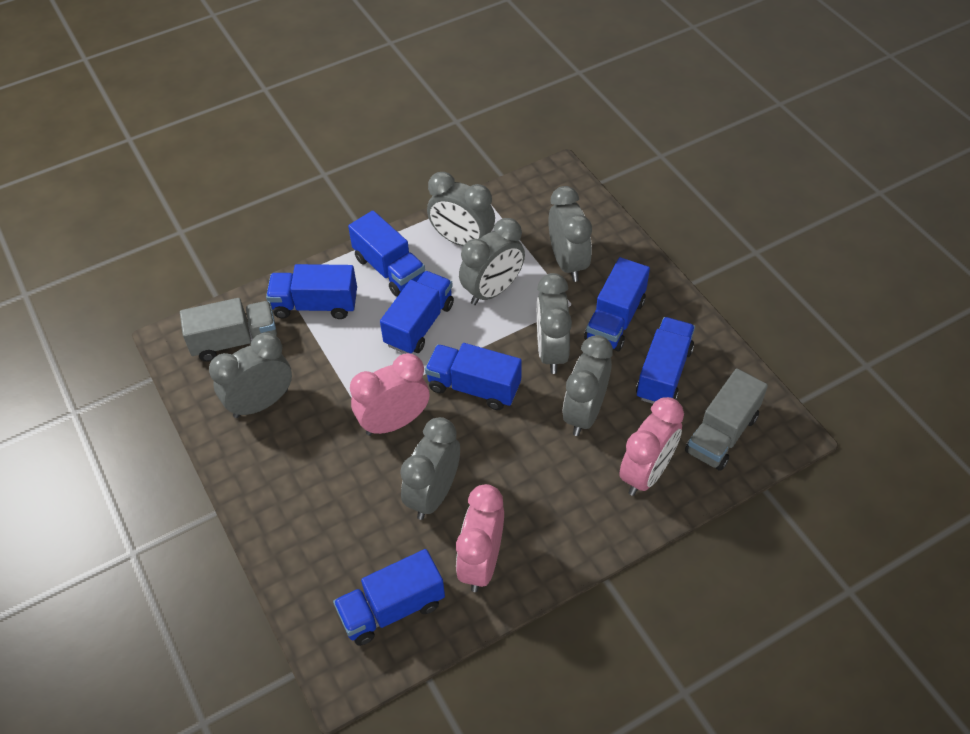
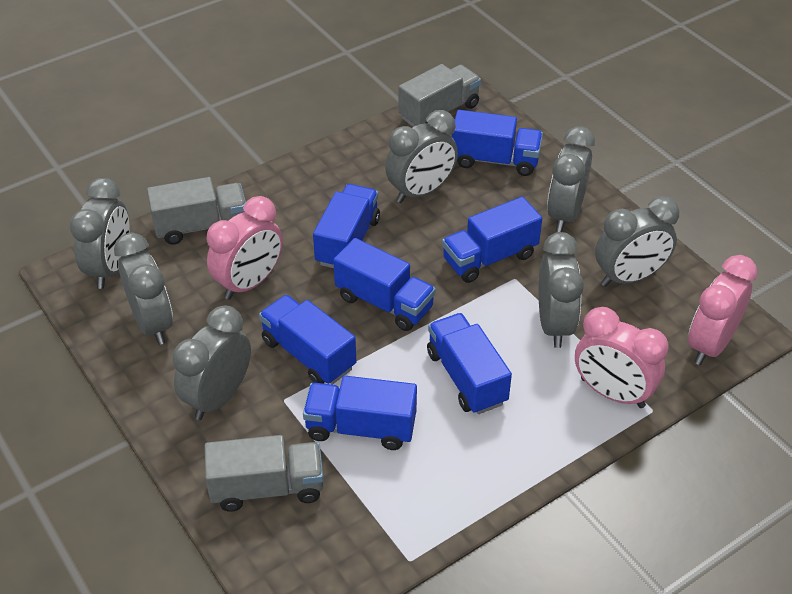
grey truck: [180,298,277,362] [685,368,768,471] = 2 -> [147,177,246,245] [205,435,323,512] [399,64,481,127] = 3

